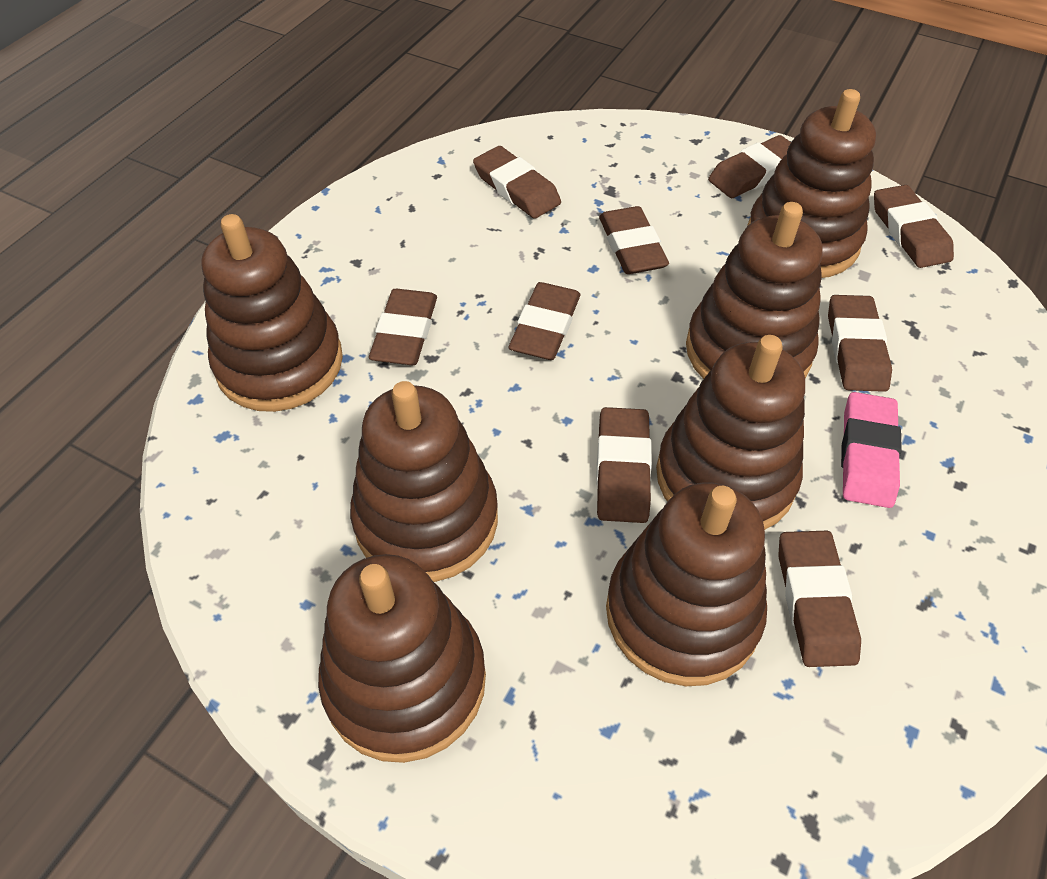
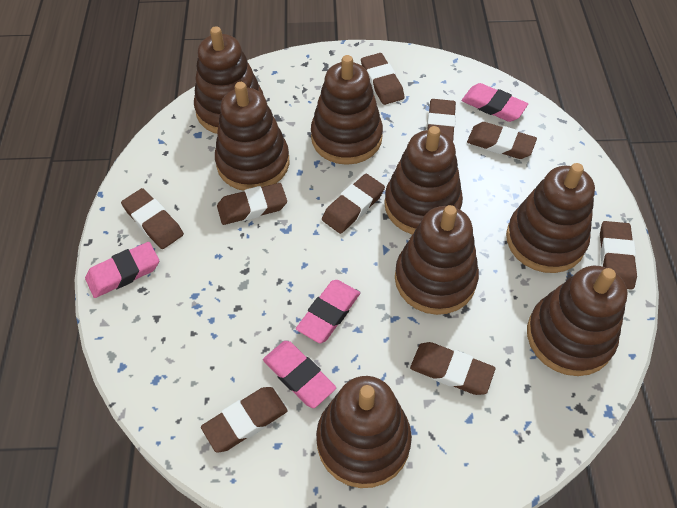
brown stacking toy: [201,214,343,412] [318,554,486,763] [350,381,498,582] [606,483,767,686] [656,335,805,529] [686,202,823,379] [747,89,876,278] = 7 -> [194,26,264,134] [215,82,289,191] [311,55,383,165] [316,376,412,488] [384,126,463,235] [395,205,479,315] [506,163,595,273] [527,266,628,376] = 8
pink eraser: [841,392,902,508] = 1 -> [85,242,159,298] [263,341,336,408] [296,280,360,343] [462,83,528,122] = 4

